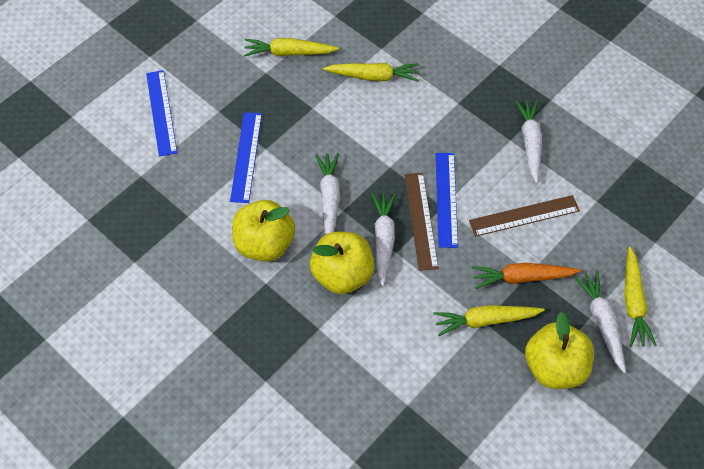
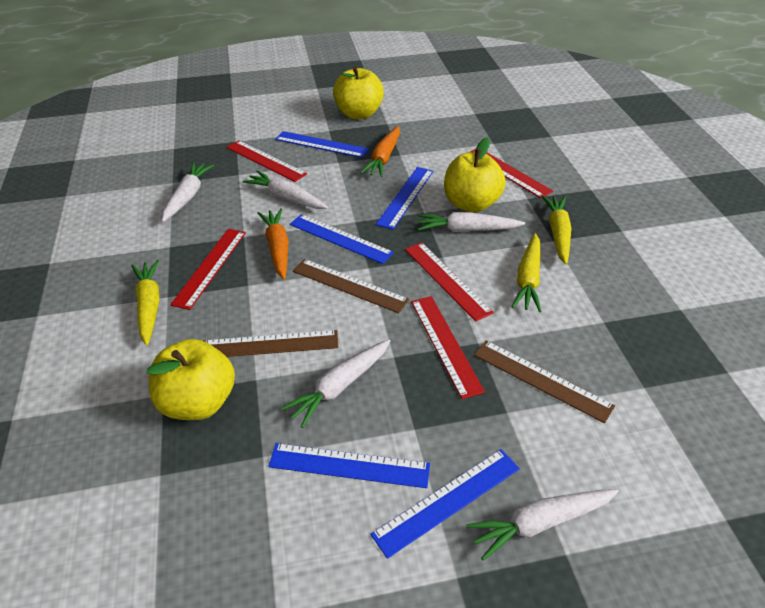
blue ruler: [146,70,177,157] [230,112,262,203] [436,153,458,248] = 3 -> [268,443,430,488] [275,131,369,158] [290,214,394,264] [370,449,520,559] [376,167,433,230] = 5
brown ruler: [405,173,439,271] [469,195,580,237] = 2 -> [203,330,338,357] [293,259,409,313] [474,340,615,423] = 3
orange carrot: [472,263,581,289] = 1 -> [258,208,288,280] [360,126,400,177] = 2
red ruler: none = 0 -> [170,229,246,310] [226,140,307,182] [405,242,494,322] [411,296,485,399] [470,149,553,198] = 5
white carrot: [315,153,340,234] [371,193,396,287] [515,99,542,183] [574,271,626,373] = 4 -> [162,162,214,222] [242,170,328,209] [281,340,390,428] [417,212,525,232] [466,489,619,561] = 5
yellow carrot: [244,38,339,57] [323,63,419,82] [433,305,545,336] [624,247,657,346] = 4 -> [131,260,160,346] [512,233,541,312] [541,195,571,265] = 3

